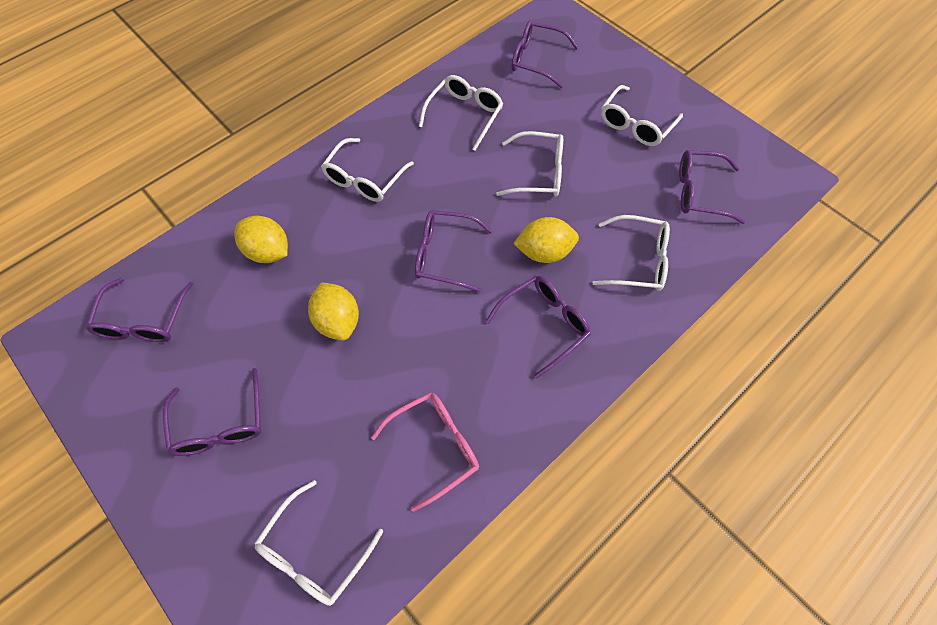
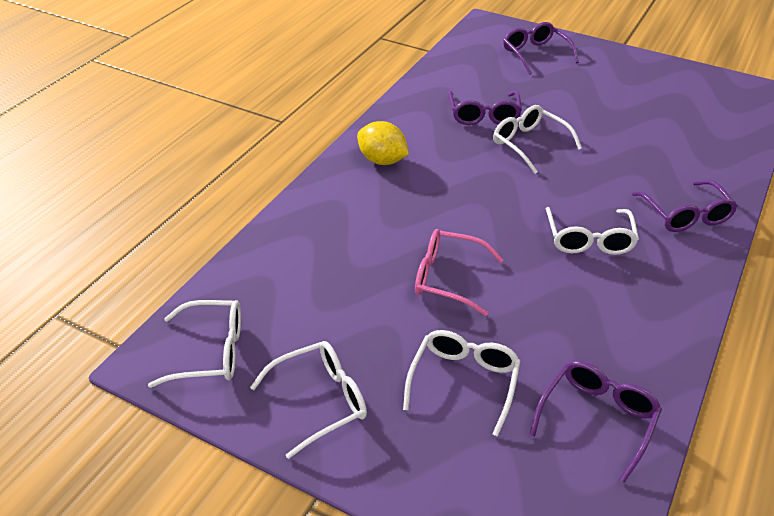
purple glasses: [85,278,194,342] [163,368,262,456] [415,210,493,292] [485,276,591,379] [512,20,579,88] [679,150,745,224] = 6 -> [448,91,522,125] [503,22,579,75] [529,361,662,483] [632,180,738,232] = 4
white glasses: [254,480,383,606] [321,138,414,202] [419,75,503,151] [496,131,563,196] [593,215,670,291] [601,85,683,146] = 6 -> [148,300,241,388] [250,341,367,459] [403,330,520,437] [493,105,582,174] [546,207,639,255] = 5
yellow lemon: [234,216,288,263] [308,282,359,340] [513,217,579,263] = 3 -> [357,121,409,165] = 1

